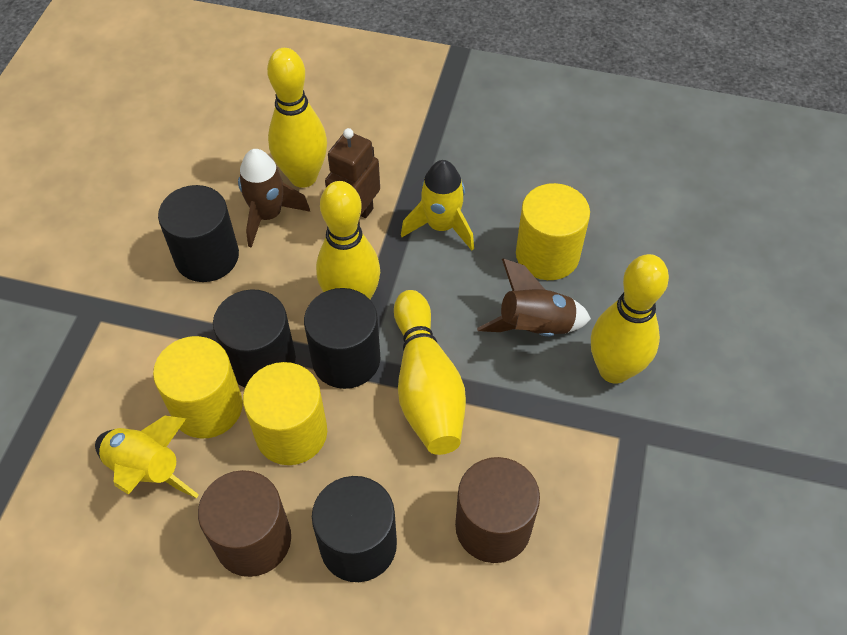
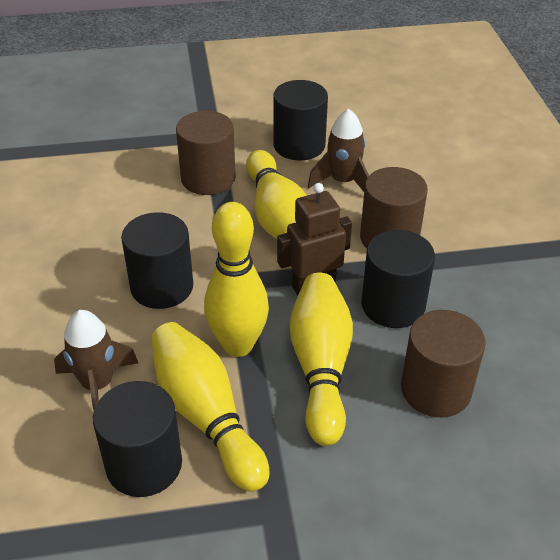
brown cylinder: [198,470,291,577] [455,457,540,563] = 2 -> [176,111,236,195] [360,167,428,249] [401,310,486,417] = 3
yellow cylinder: [153,336,243,438] [243,362,327,465] [516,183,590,280] = 3 -> none = 0
yellow rocket: [95,416,199,498] [401,160,474,250] = 2 -> none = 0

